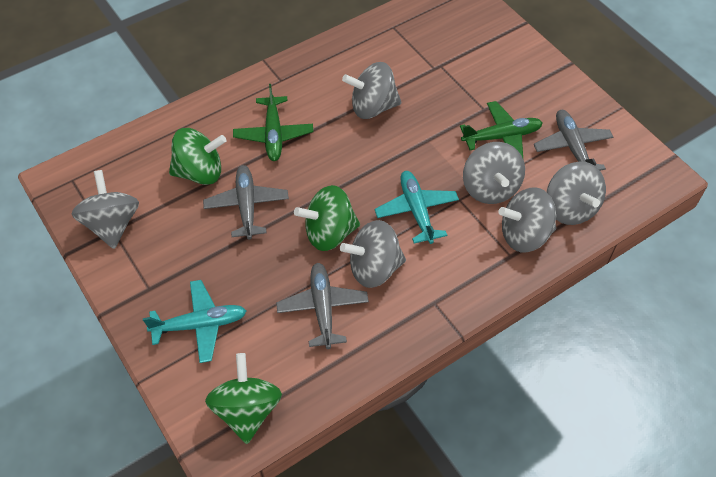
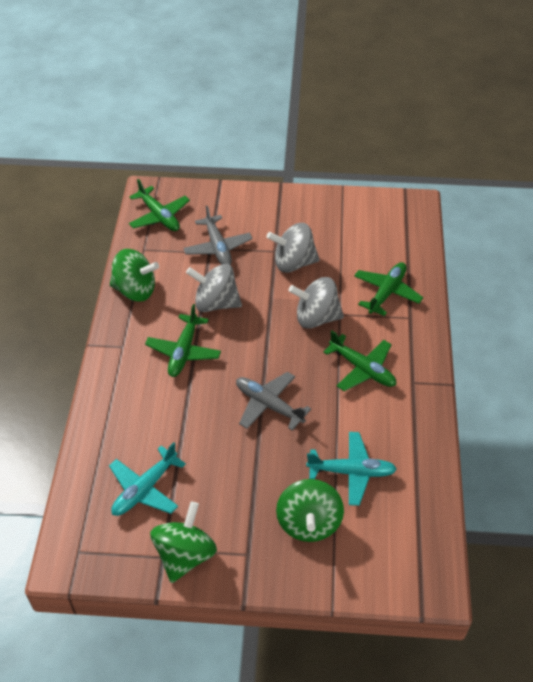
green plane: [233,84,313,161] [460,101,543,158] = 2 -> [129,179,190,231] [145,304,221,377] [323,331,396,391] [354,262,423,316] = 4
grey plane: [203,165,289,239] [276,263,369,349] [534,110,613,171] = 3 -> [184,205,253,265] [236,372,311,431] = 2
grey spinning top: [72,170,139,249] [340,220,406,288] [342,62,401,119] [463,142,525,204] [499,187,556,252] [547,161,606,225] = 6 -> [186,264,242,312] [267,223,320,273] [289,277,344,329] = 3

